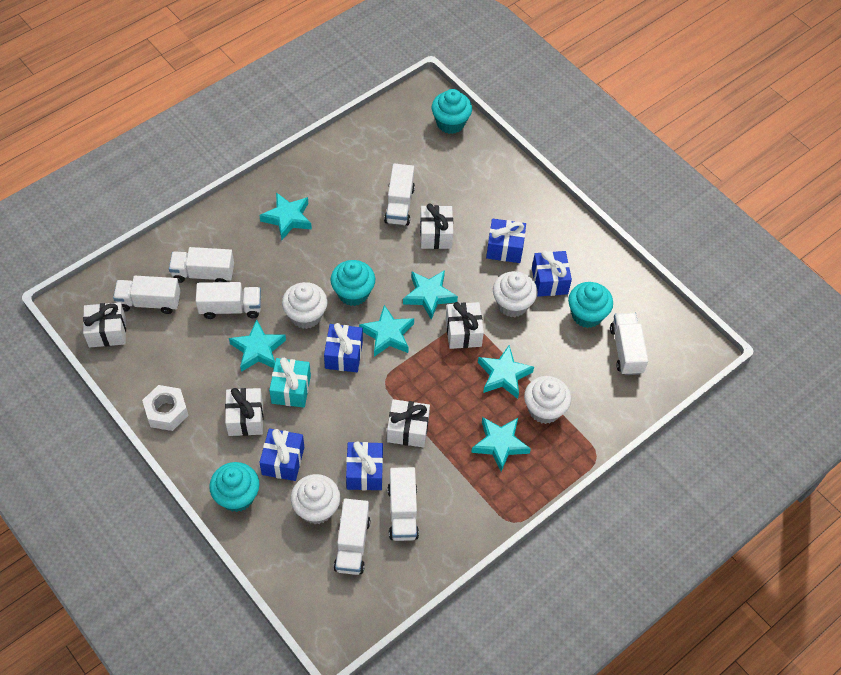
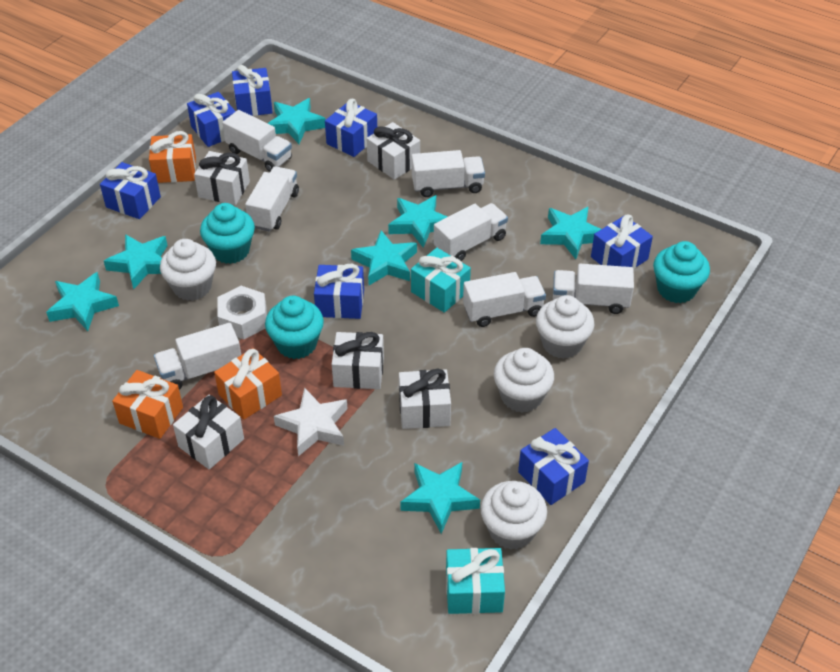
blue gift: [259,429,304,481] [324,323,363,372] [346,442,383,490] [486,219,526,263] [532,250,572,297] = 5 -> [100,162,161,219] [187,92,236,147] [232,65,273,116] [314,264,364,319] [325,99,377,157] [518,428,589,505] [591,215,653,269] = 7
orange gift: none = 0 -> [112,370,183,439] [149,131,196,183] [214,348,282,420] = 3
turquoise cupcake: [209,462,260,512] [330,260,375,306] [432,89,472,134] [568,282,613,328] = 4 -> [200,203,255,264] [265,296,324,359] [653,241,710,303] = 3
turquoise gift: [269,358,311,408] = 1 -> [411,248,471,313] [446,548,505,614] = 2
turquoise star: [229,319,286,372] [259,192,312,240] [359,305,414,357] [403,270,458,320] [471,417,531,472] [478,345,534,399] = 6 -> [46,272,119,331] [104,234,168,289] [268,98,326,144] [351,230,417,285] [388,195,447,248] [400,462,480,534] [540,207,601,259] = 7
white star: none = 0 -> [274,387,348,456] = 1

